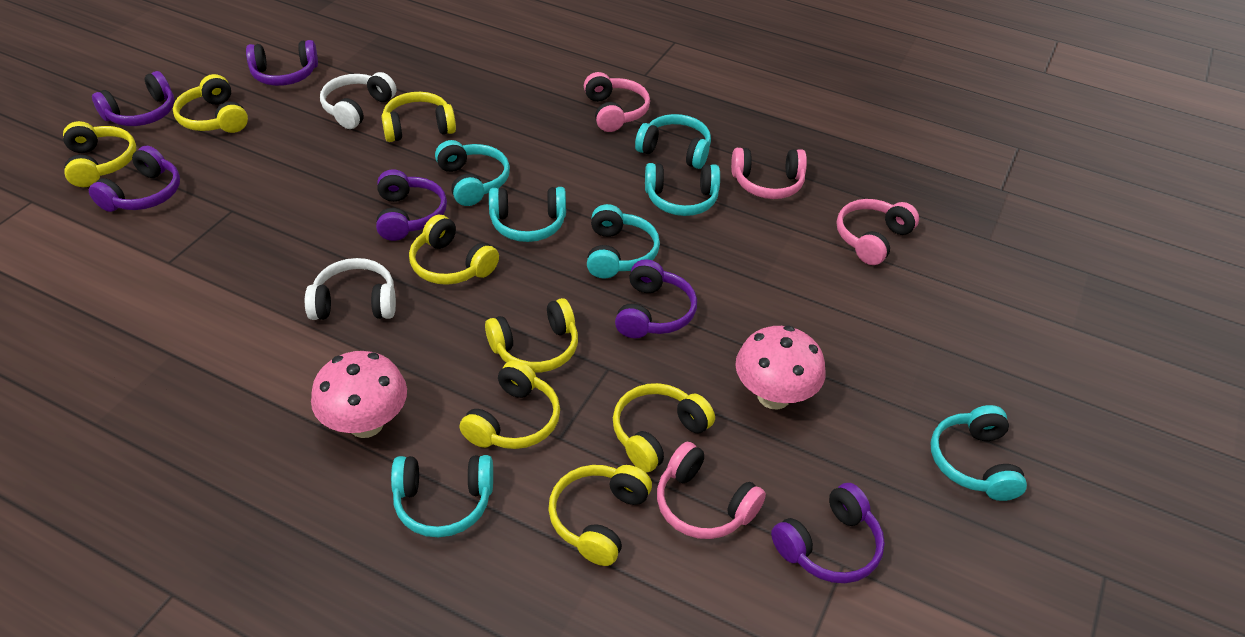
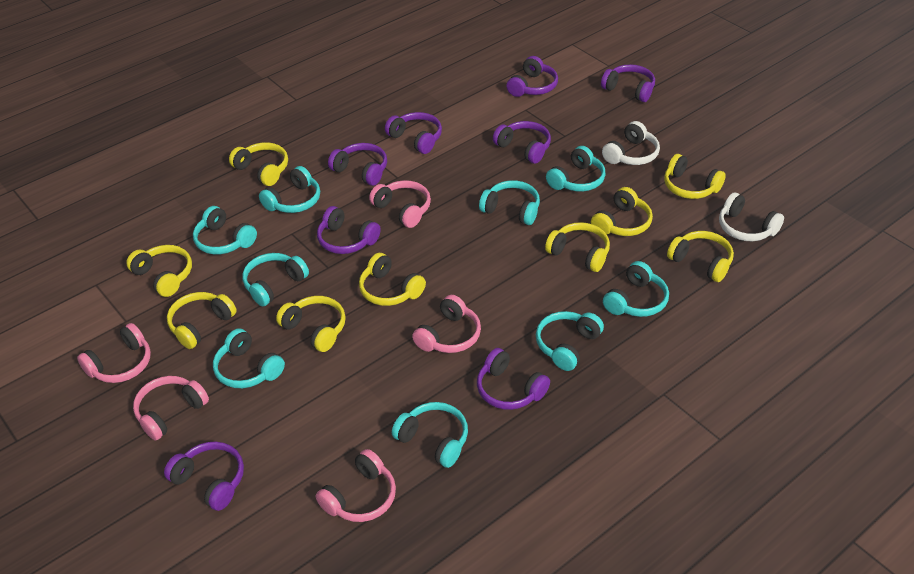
pink headphones: [584,72,650,132] [657,442,766,539] [731,148,807,199] [836,199,919,265] = 4 -> [77,323,151,383] [133,376,209,441] [316,449,396,522] [369,180,431,228] [412,295,481,353] = 5
pink mushroom: [311,351,407,438] [735,325,825,410] = 2 -> none = 0
purple headphones: [89,146,180,212] [92,71,174,126] [246,40,318,86] [376,170,447,241] [615,259,697,338] [771,483,885,583] = 6 -> [164,442,244,511] [317,206,381,254] [328,143,387,186] [385,112,442,154] [477,348,550,410] [493,121,551,164] [506,56,558,97] [601,64,655,102] = 8
turquoise headphones: [391,455,493,537] [435,140,510,206] [489,187,566,242] [587,204,660,278] [635,114,711,169] [645,163,720,216] [931,405,1027,501] = 7 -> [193,206,257,255] [213,328,285,388] [242,253,309,306] [259,166,320,213] [392,402,468,468] [479,180,540,225] [536,311,604,371] [546,146,606,191] [603,261,669,317] = 9
yellow headphones: [63,121,136,187] [173,74,248,133] [381,92,456,142] [409,214,499,285] [459,360,560,449] [485,298,578,373] [548,465,652,566] [613,383,715,473] = 8 -> [126,245,192,297] [167,292,237,349] [229,142,288,186] [276,296,346,352] [359,253,426,306] [545,222,610,272] [591,187,653,236] [664,154,726,199] [667,231,734,282] = 9

